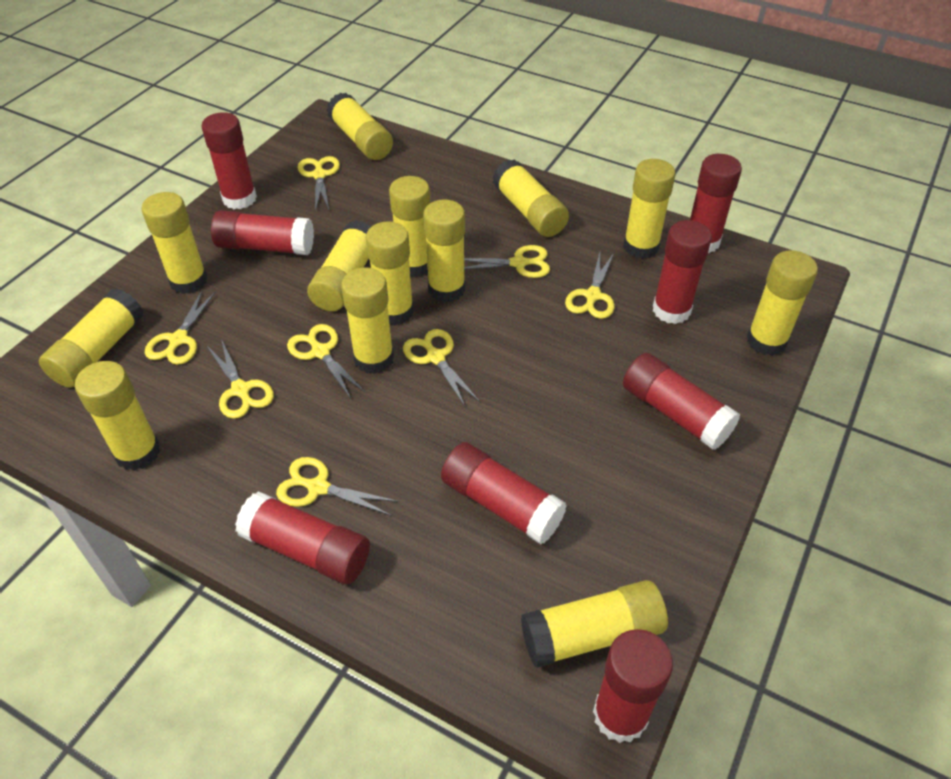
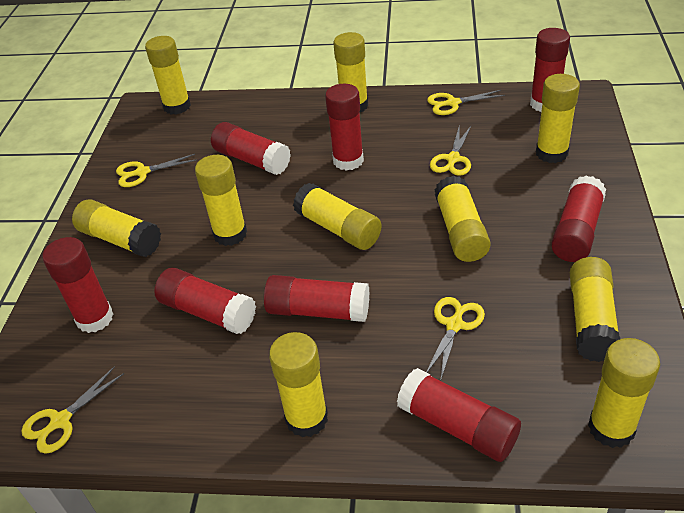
yellow glue stick: [39,288,144,388] [75,361,160,471] [142,192,208,294] [307,220,371,311] [327,93,393,160] [341,268,394,374] [366,221,414,325] [389,176,430,277] [423,199,465,302] [493,159,569,237] [521,580,668,668] [623,159,675,259] [747,250,818,356] = 13 -> [72,199,161,257] [145,36,191,115] [195,155,247,246] [269,332,328,437] [293,183,382,250] [333,32,368,113] [435,176,491,262] [536,74,580,163] [570,257,620,362] [588,338,660,448] = 10
yellow scissors: [145,290,216,365] [207,339,274,419] [276,457,398,516] [287,324,365,399] [297,156,340,211] [403,329,480,408] [464,245,550,278] [565,252,615,319] = 8 -> [21,366,124,454] [116,154,197,187] [426,297,485,379] [427,90,505,115] [430,126,471,176] = 5

